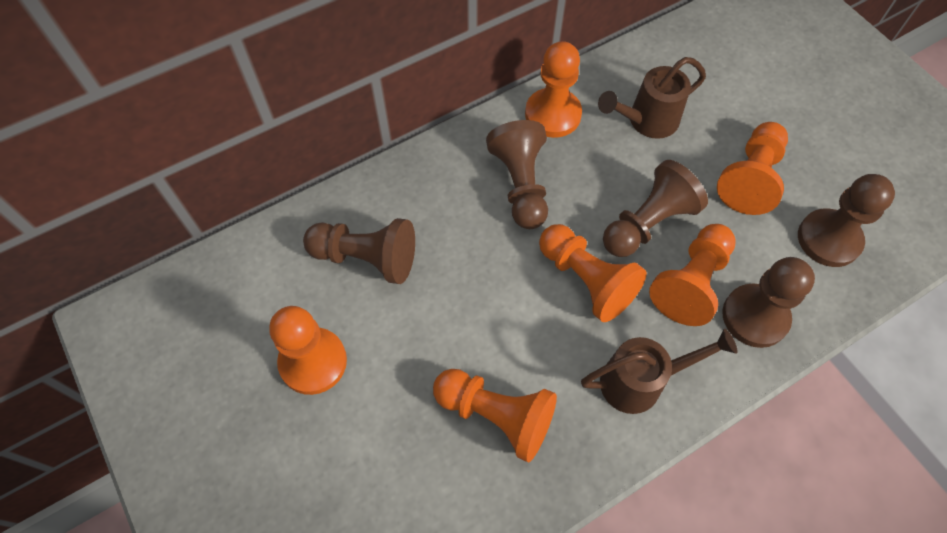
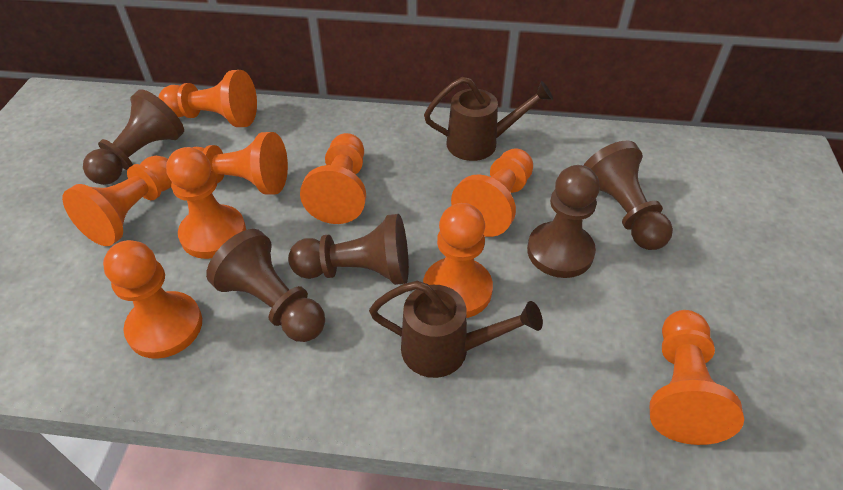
orange pawn: [269,306,347,395] [433,369,557,463] [525,41,582,138] [539,224,647,322] [649,224,736,326] [717,122,788,215] = 6 -> [62,156,172,246] [103,240,202,359] [158,70,257,127] [166,147,246,259] [192,132,288,195] [300,133,366,224] [423,203,493,318] [451,148,533,237] [650,310,744,445] = 9

